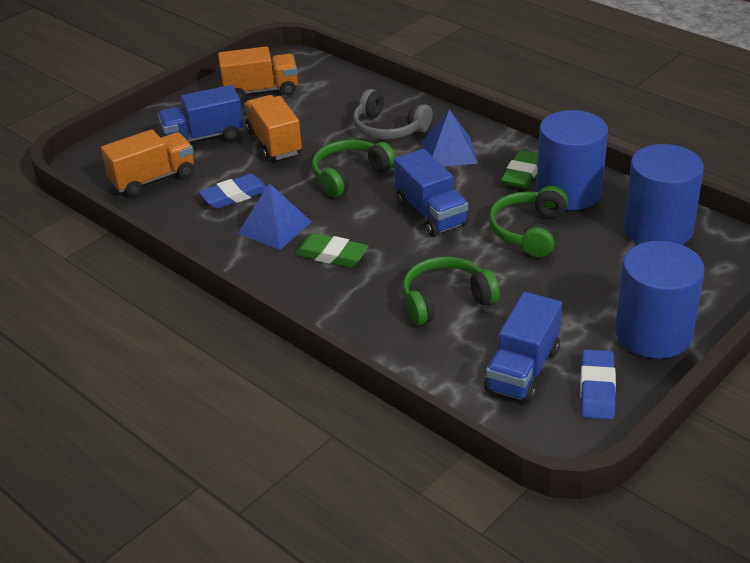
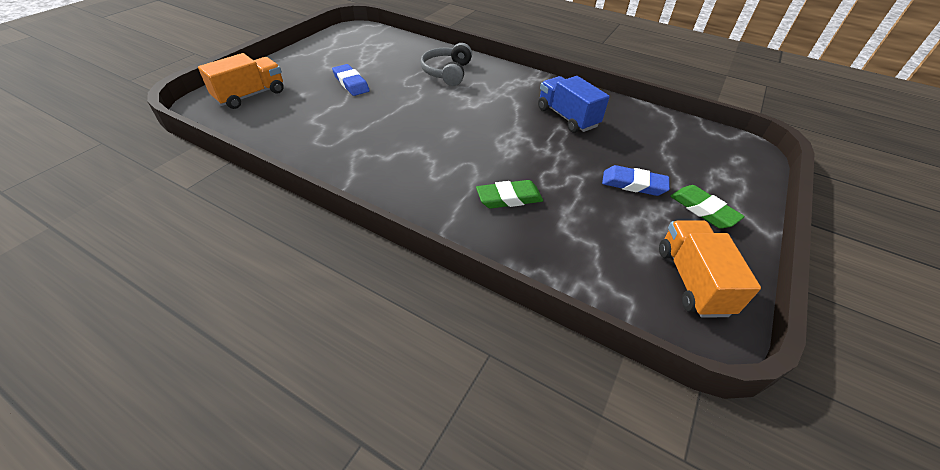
blue cylinder: [536,110,608,210] [615,241,705,358] [624,144,704,245] = 3 -> none = 0
blue pyramid: [238,183,312,250] [422,109,478,167] = 2 -> none = 0
blue truck: [158,85,244,142] [394,149,468,237] [484,292,562,403] = 3 -> [538,76,610,133] = 1
green headphones: [312,140,396,197] [403,257,500,325] [489,186,568,257] = 3 -> none = 0
orange truck: [101,129,194,196] [218,46,298,101] [244,95,302,161] = 3 -> [198,53,284,109] [659,220,761,318] = 2

